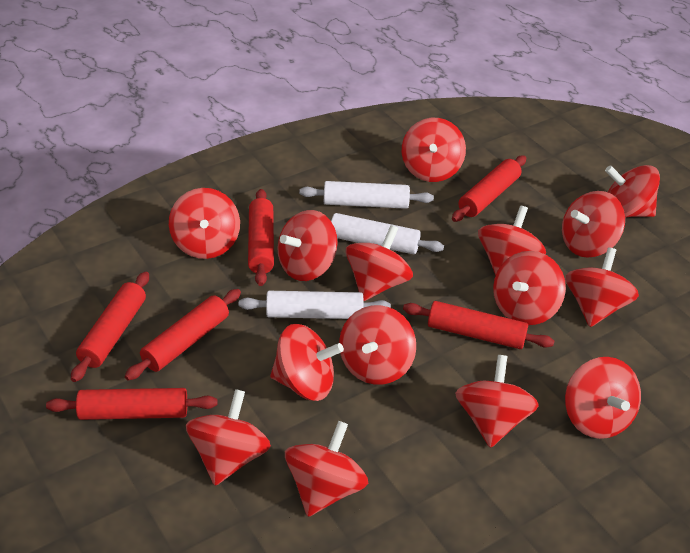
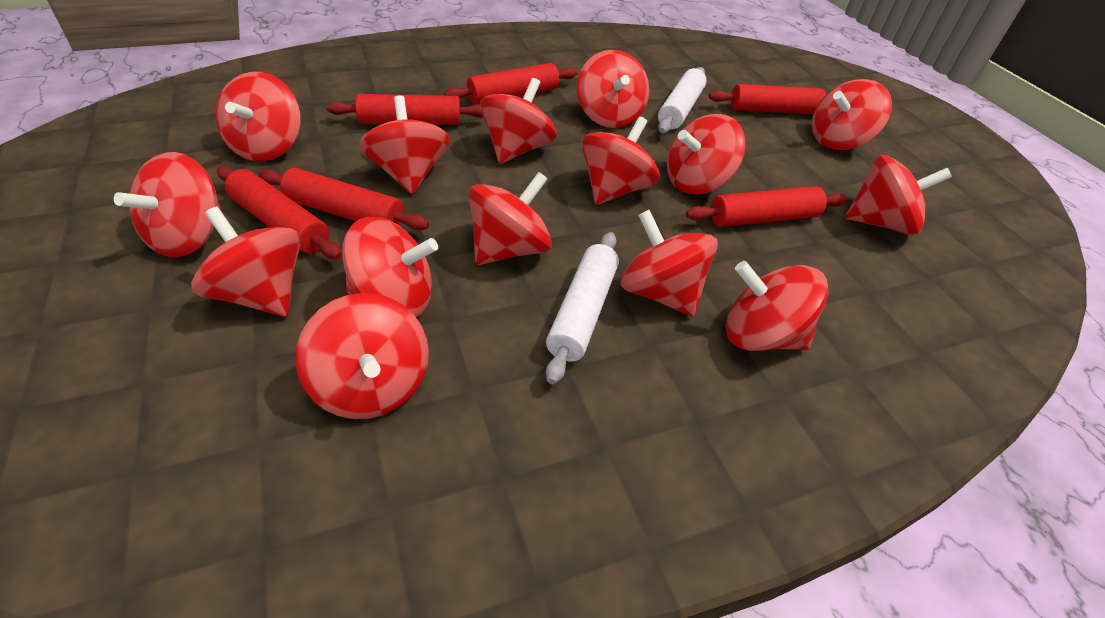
white rolling pin: [239,291,391,319] [299,181,434,209] [331,213,444,254] = 3 -> [546,232,619,384] [658,67,707,133] = 2

